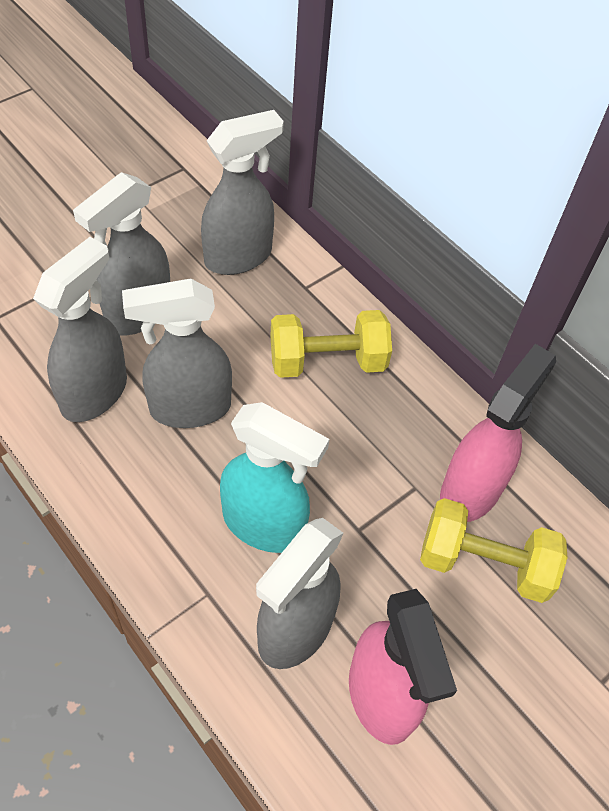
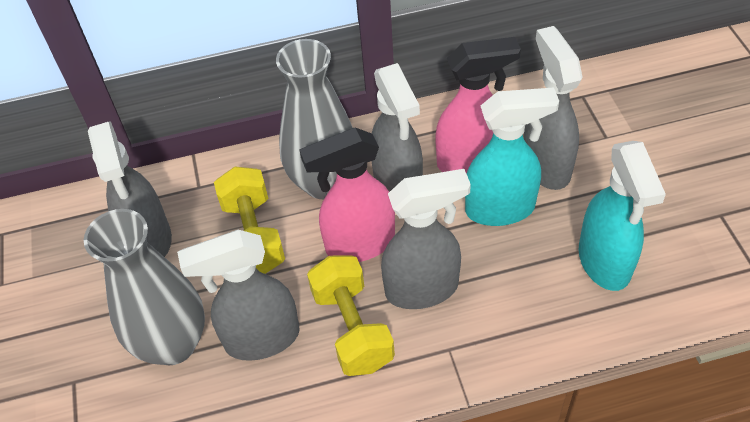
grey vase: none = 0 -> [84,209,205,365] [276,39,353,199] = 2
turquoise spray bottle: [220,402,330,553] = 1 -> [465,87,559,226] [579,141,666,291] = 2

